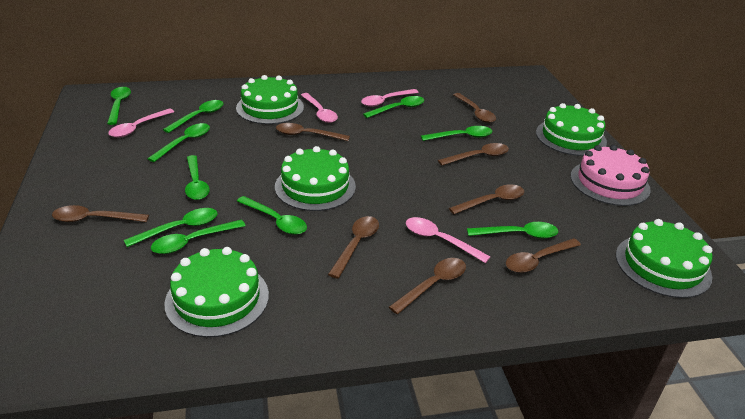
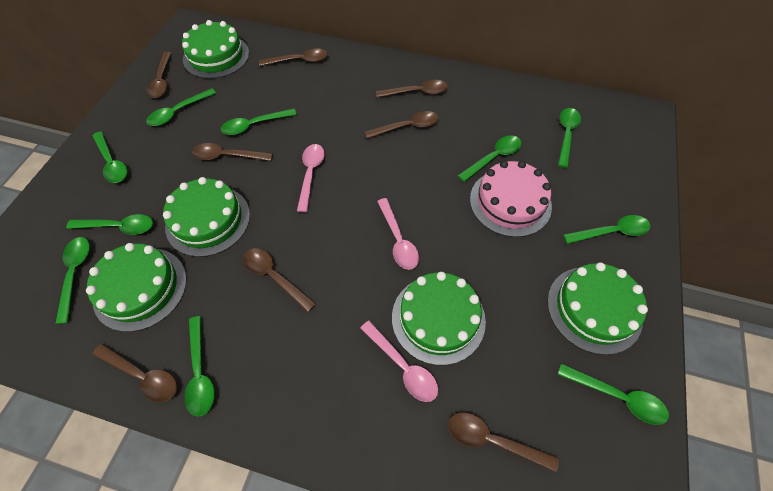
pink spoon: [108,109,174,137] [301,93,338,123] [361,89,419,107] [406,217,490,263] = 4 -> [297,144,325,212] [360,320,438,402] [377,198,419,270] = 3

